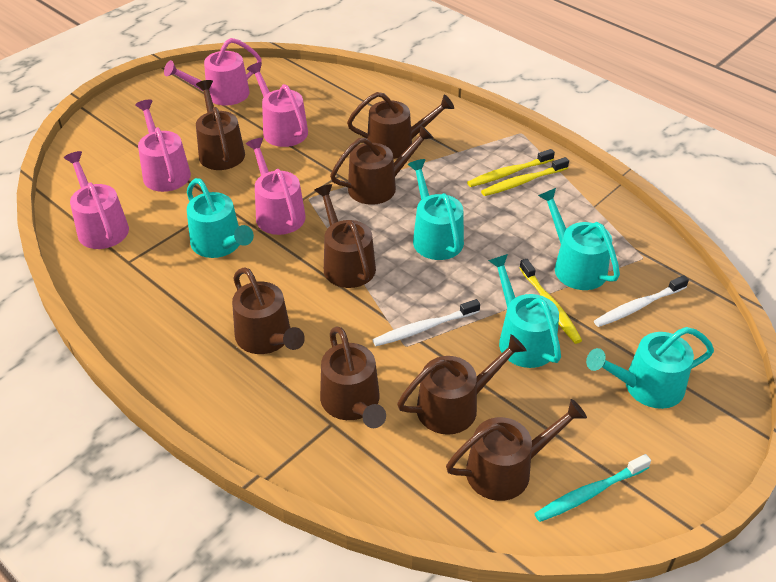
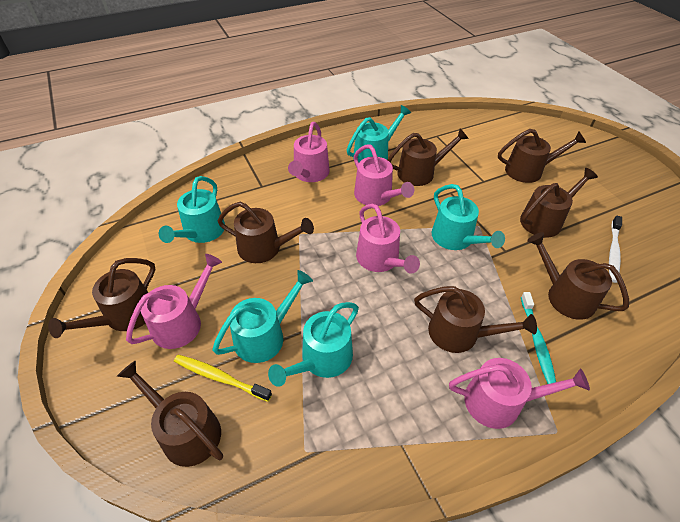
white toothbrush: [372,299,480,346] [594,275,689,327] = 2 -> [609,215,622,283] = 1
yellow toothbrush: [467,149,555,187] [481,157,569,196] [519,259,582,344] = 3 -> [174,355,272,402] = 1

